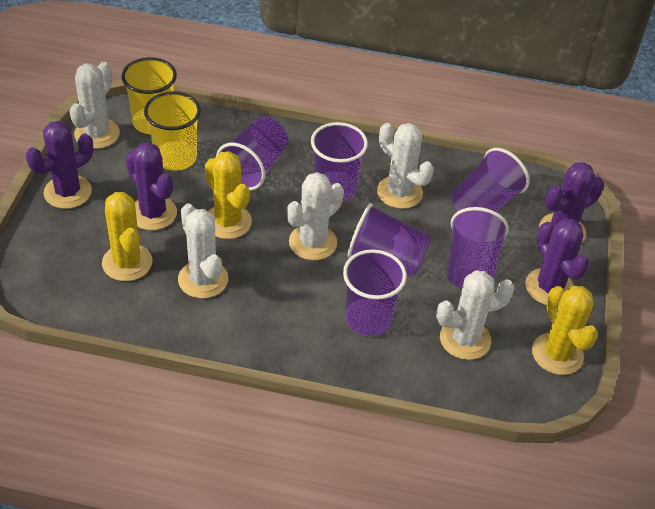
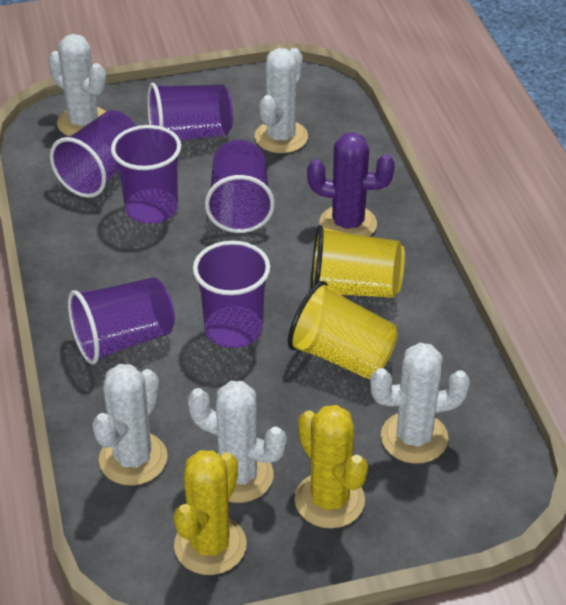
purple cactus: [26,121,93,209] [125,142,177,230] [525,219,590,305] [539,162,604,242] = 4 -> [307,132,395,237] = 1
yellow cactus: [102,192,152,281] [205,151,252,239] [532,286,598,375] = 3 -> [174,450,247,575] [294,405,368,528] = 2

